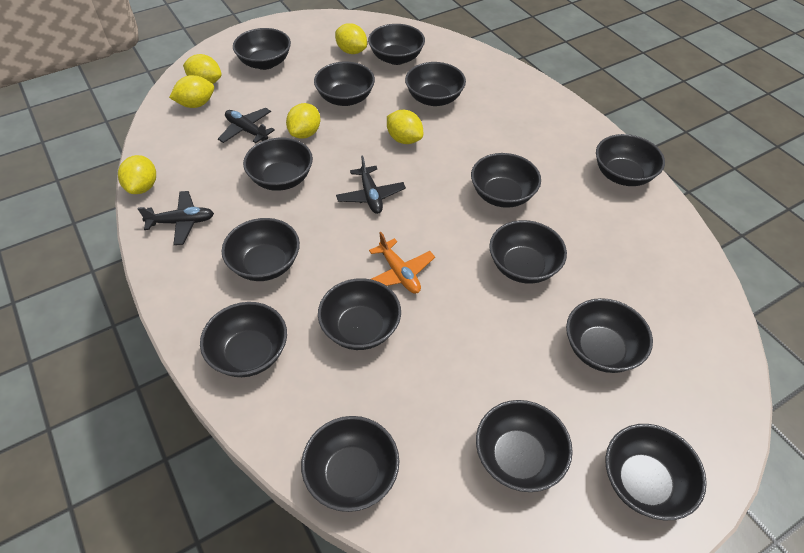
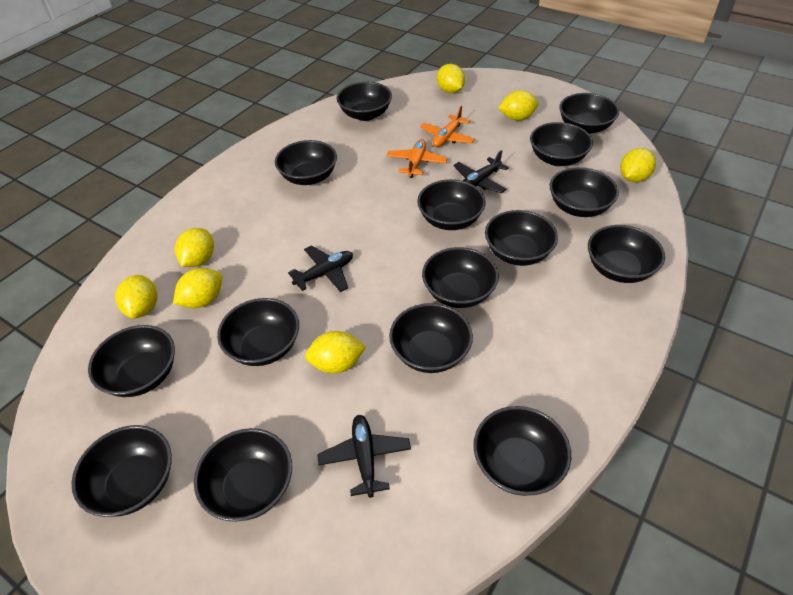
orange plane: [369,232,435,294] = 1 -> [386,139,447,178] [420,106,475,147] = 2
yellow lemon: [118,155,156,194] [169,75,214,108] [183,54,222,84] [286,103,320,139] [335,23,367,54] [387,110,423,144] = 6 -> [115,275,157,318] [173,268,222,308] [175,228,214,267] [305,331,366,374] [437,64,465,93] [498,90,539,121] [620,148,656,182] = 7

